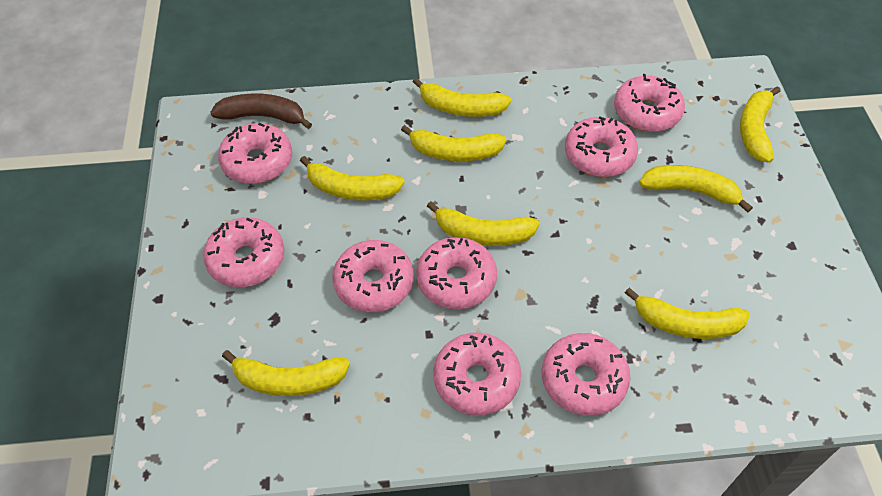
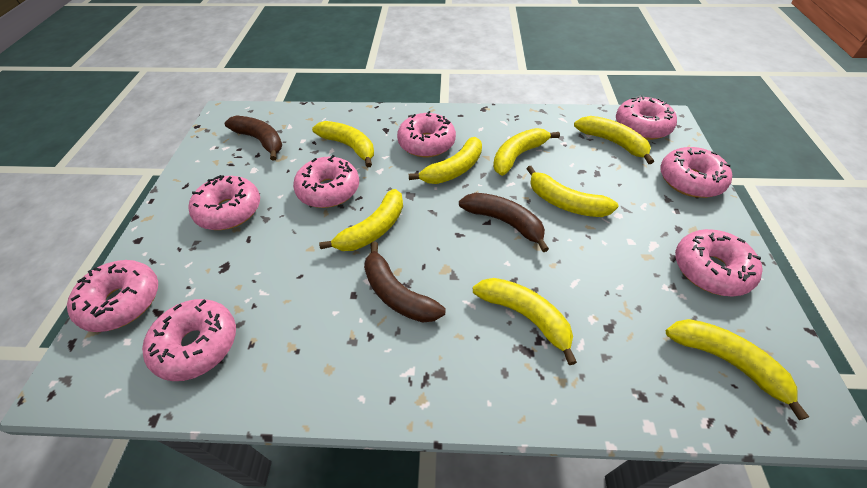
brown banana: [210,93,312,129] = 1 -> [225,115,282,161] [364,242,446,322] [459,193,549,252] = 3

